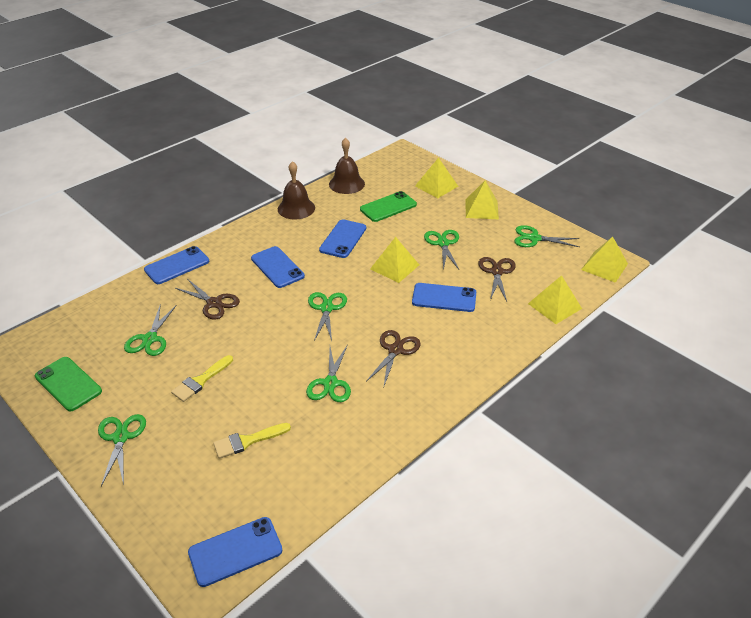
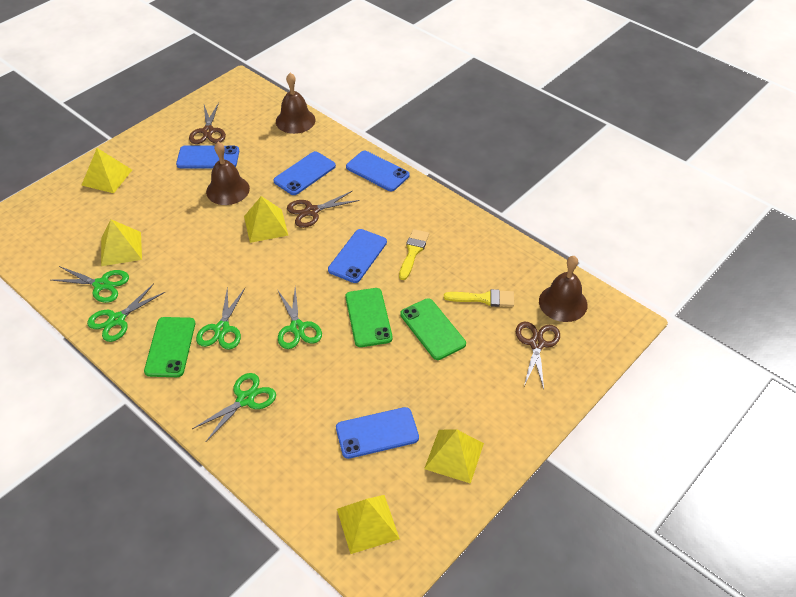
brown bell: [278,161,315,220] [329,138,365,194] = 2 -> [206,142,250,205] [276,73,315,134] [539,256,588,322] = 3
green phone: [35,357,102,412] [360,191,417,222] = 2 -> [144,317,195,377] [345,288,393,347] [400,298,466,360] = 3
green scissors: [98,414,146,486] [124,304,177,356] [306,346,351,402] [308,292,347,341] [424,230,459,270] [514,225,579,247] = 6 -> [51,266,129,303] [87,283,165,342] [192,373,276,442] [196,287,245,350] [278,287,322,349] = 5

